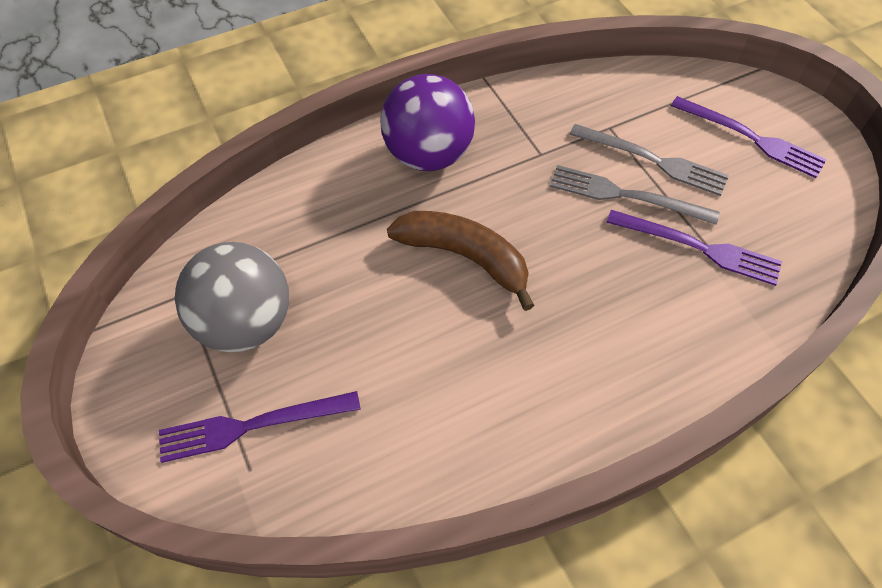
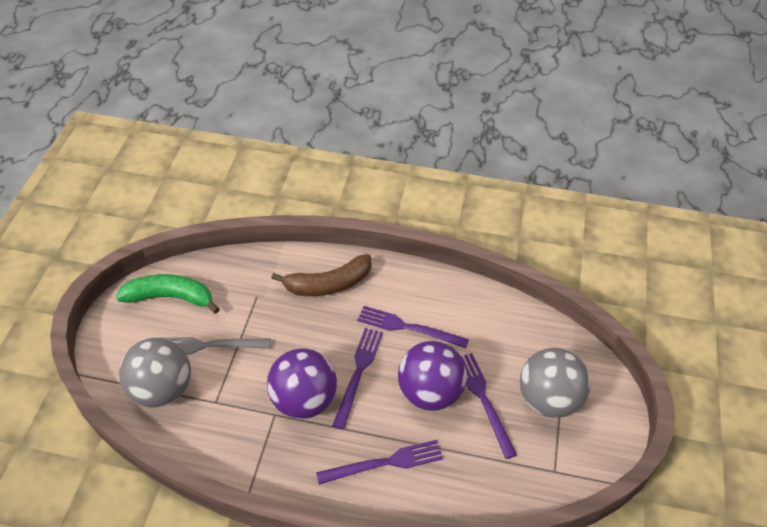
green banana: none = 0 -> [116,274,220,314] = 1
grey ball: [175,242,289,352] = 1 -> [119,338,191,408] [520,348,591,418] = 2
grey fork: [550,165,720,225] [569,124,729,196] = 2 -> [164,337,271,355] = 1
purple ball: [380,74,475,171] = 1 -> [267,349,337,419] [398,341,467,411] = 2
purple fork: [159,391,361,463] [606,210,782,286] [671,96,827,178] = 3 -> [316,440,443,484] [332,328,383,430] [357,306,469,349] [461,353,517,459] = 4

